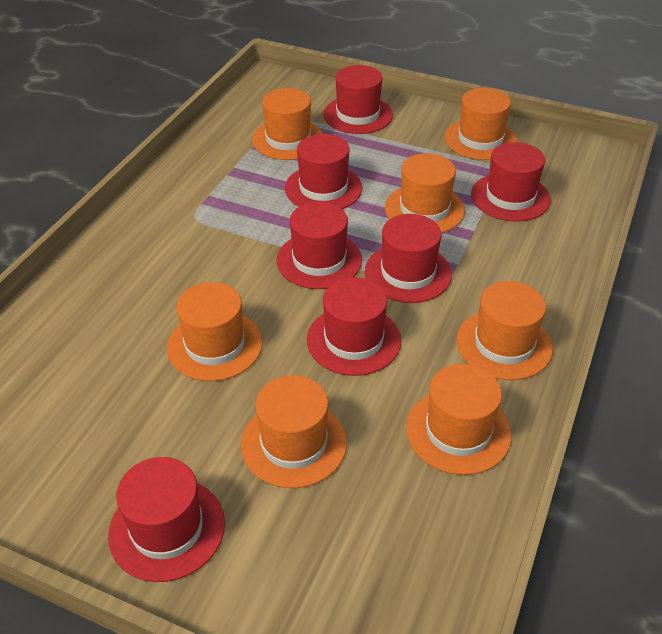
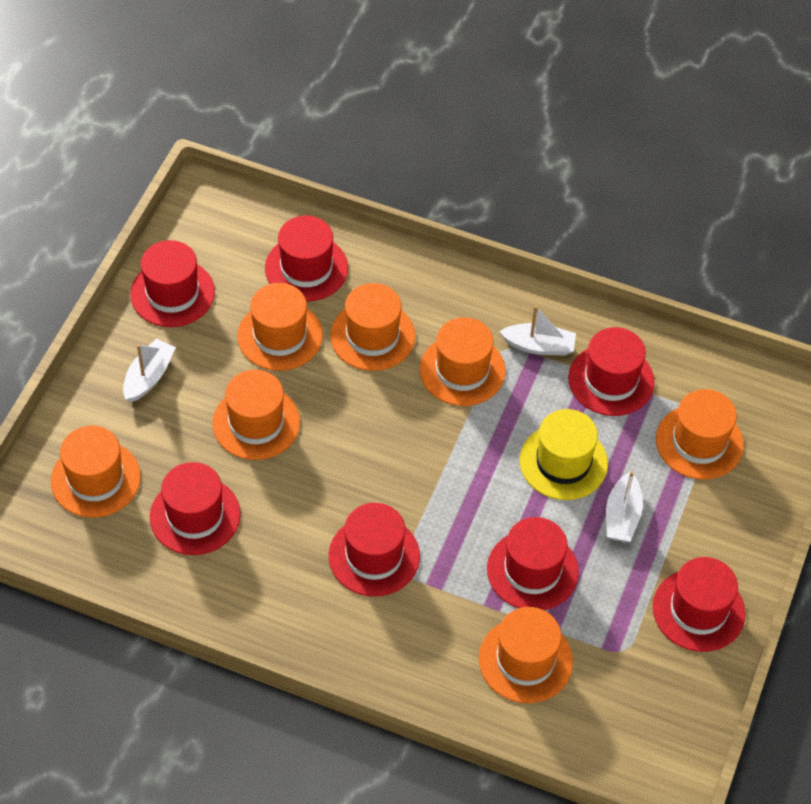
white boat: none = 0 -> [123,339,176,402] [499,305,576,356] [606,471,643,542] = 3
yellow hat: none = 0 -> [520,409,608,500] = 1

